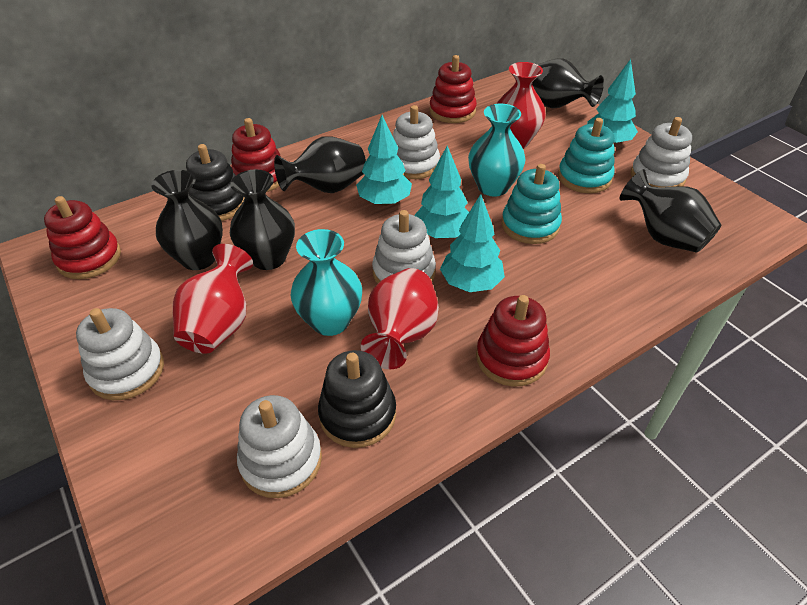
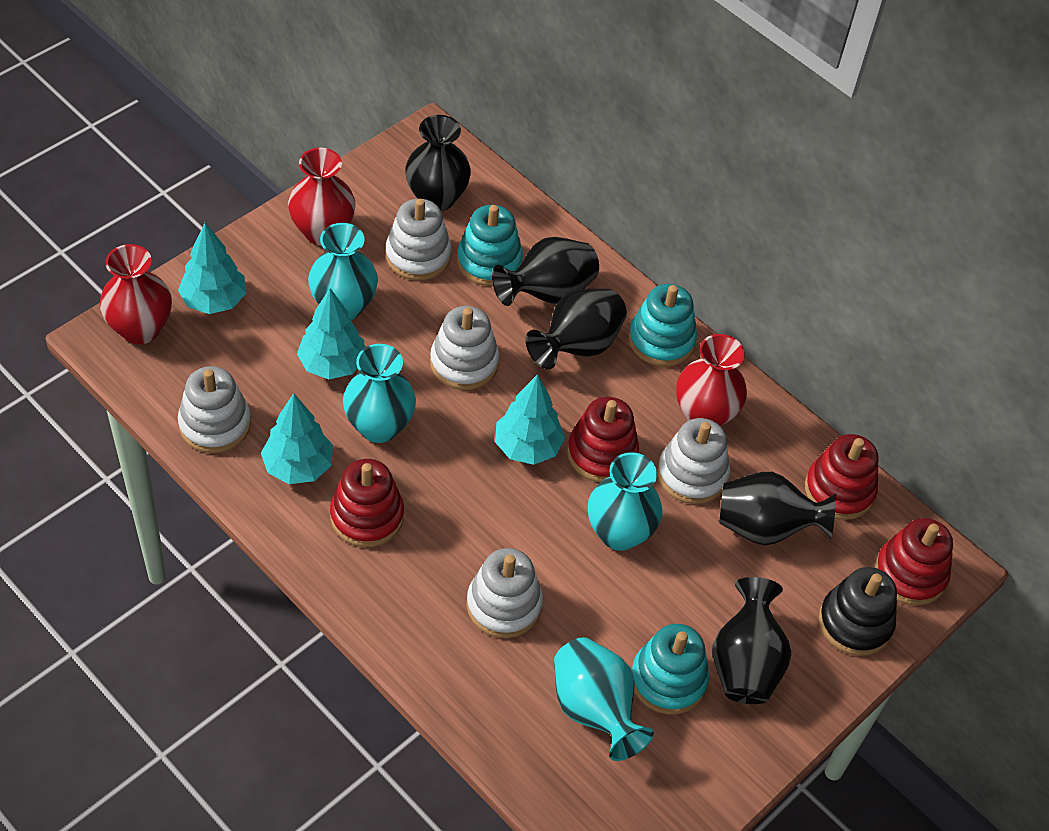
black stacking toy: [186,144,245,221] [318,350,396,448] = 2 -> [819,567,897,656] = 1
turquoise stacking toy: [501,164,562,244] [558,118,615,193] = 2 -> [457,205,523,286] [629,284,697,367] [631,624,709,714] = 3
turquoise vase: [290,229,362,336] [468,104,525,196] = 2 -> [308,223,378,320] [343,344,416,443] [554,637,654,761] [588,452,663,551] = 4

